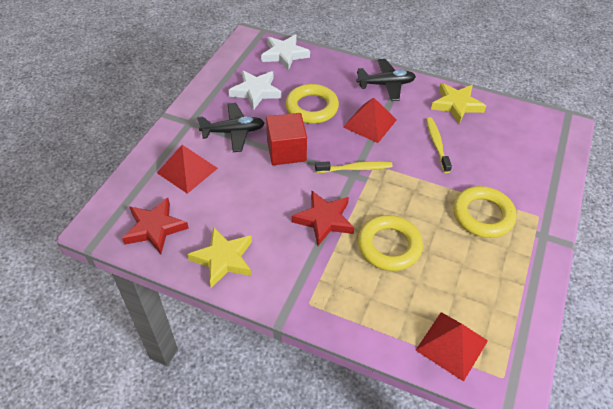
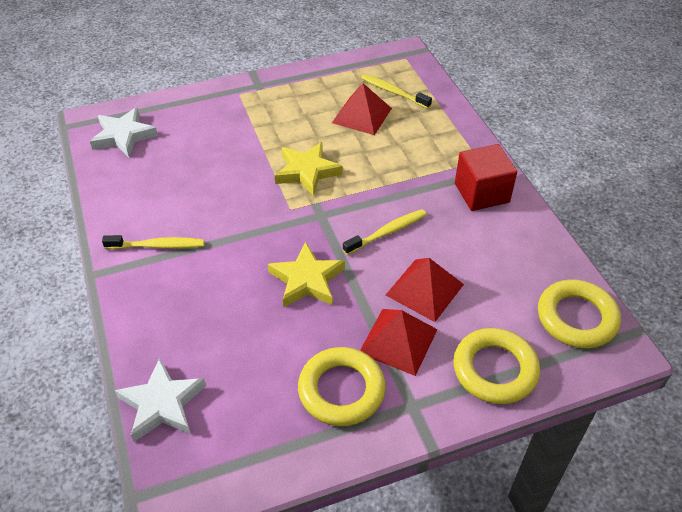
black plane: [197,103,264,152] [356,59,416,101] = 2 -> none = 0
red star: [122,198,189,254] [292,191,354,246] = 2 -> none = 0
yellow toothbrush: [315,161,392,173] [426,117,452,173] = 2 -> [102,235,204,249] [343,209,426,255] [361,74,432,109] = 3

